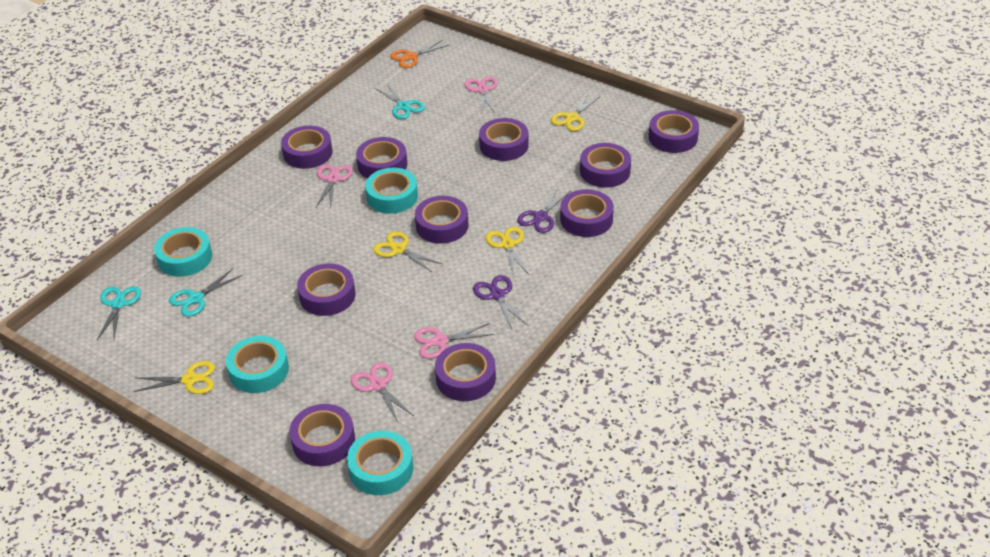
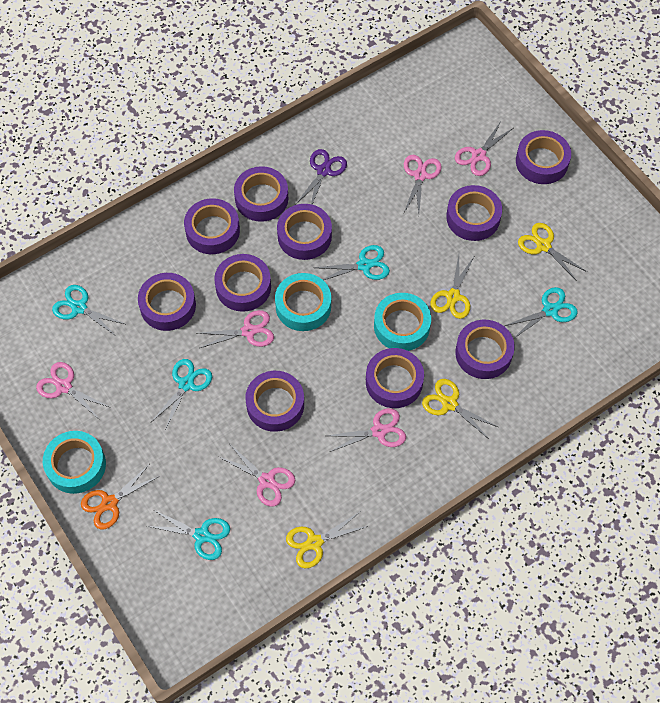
pink scissors: [316,164,353,209] [351,362,414,422] [414,323,494,359] [464,77,498,113] = 4 -> [36,362,111,420] [197,310,274,348] [219,445,295,507] [327,408,406,452] [404,155,442,214] [455,121,513,176] = 6
purple scissors: [473,275,527,329] [517,188,570,233] = 2 -> [296,149,347,204] = 1
turquoise scissors: [97,286,141,340] [169,269,243,317] [375,84,425,119] = 3 -> [52,285,125,337] [147,510,230,560] [151,359,212,431] [315,245,390,280] [505,287,578,339] = 5
turquoise tape: [154,227,212,277] [226,336,289,393] [347,431,413,495] [365,168,418,214] = 4 -> [43,431,106,494] [275,273,331,331] [374,293,431,351] = 3

